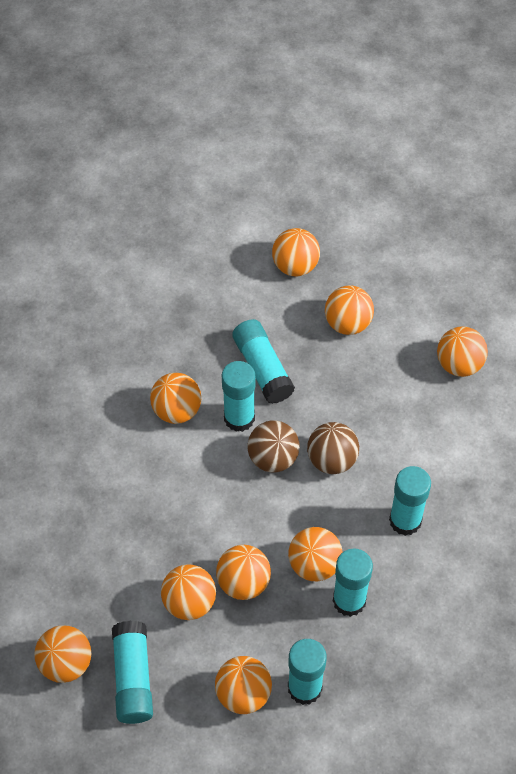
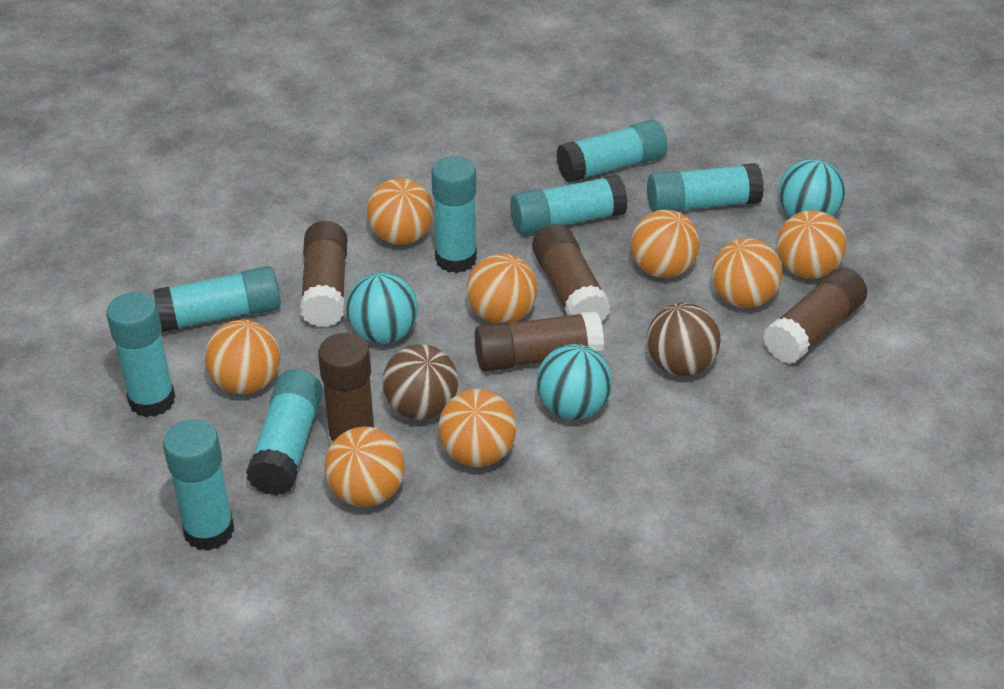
brown glue stick: none = 0 -> [300,221,347,327] [318,333,374,446] [475,311,604,372] [532,224,611,321] [763,268,867,364] = 5
orange ball: [34,625,91,683] [150,373,201,424] [161,564,216,620] [215,656,272,714] [216,545,271,600] [272,228,320,276] [288,527,343,581] [325,285,374,335] [437,326,488,377] = 9 -> [205,320,280,394] [324,426,405,507] [367,178,434,245] [438,389,516,467] [467,254,537,324] [631,210,700,278] [712,238,782,308] [777,210,846,279] = 8
turquoise ball: none = 0 -> [346,272,418,344] [537,344,612,420] [778,158,845,217] = 3
turquoise glue stick: [112,621,153,724] [222,361,256,432] [232,319,295,404] [288,639,327,705] [333,548,373,617] [389,466,431,536] = 6 -> [106,292,175,417] [153,266,281,332] [163,419,235,551] [246,369,323,495] [431,156,477,273] [510,175,628,235] [556,120,668,183] [647,163,764,212] = 8

